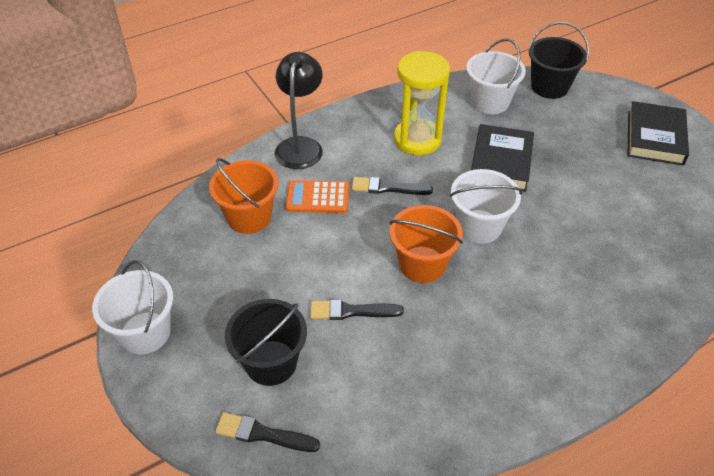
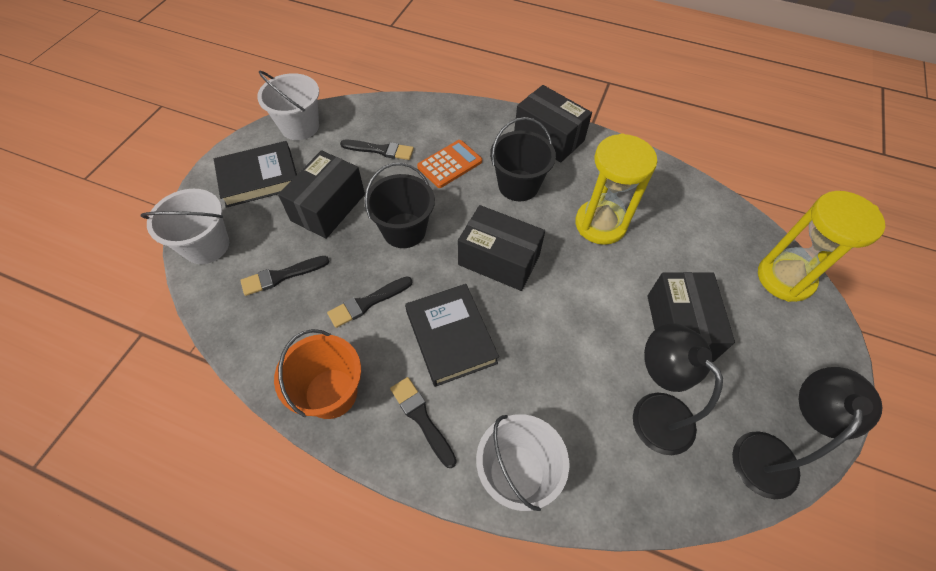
black box: none = 0 -> [278,150,365,239] [458,205,545,291] [514,85,592,163] [647,272,735,362] = 4
black brush: [215,412,320,452] [310,299,404,320] [352,177,433,195] = 3 -> [240,256,330,296] [327,276,412,328] [340,140,414,160] [390,377,457,468] = 4
black lamp: [275,52,323,169] = 1 -> [633,323,723,455] [732,367,882,499] = 2
orange bucket: [209,158,278,234] [390,205,463,283] = 2 -> [274,329,361,419] = 1
yellow hourglass: [394,51,450,155] = 1 -> [575,133,657,245] [758,191,885,302] = 2

